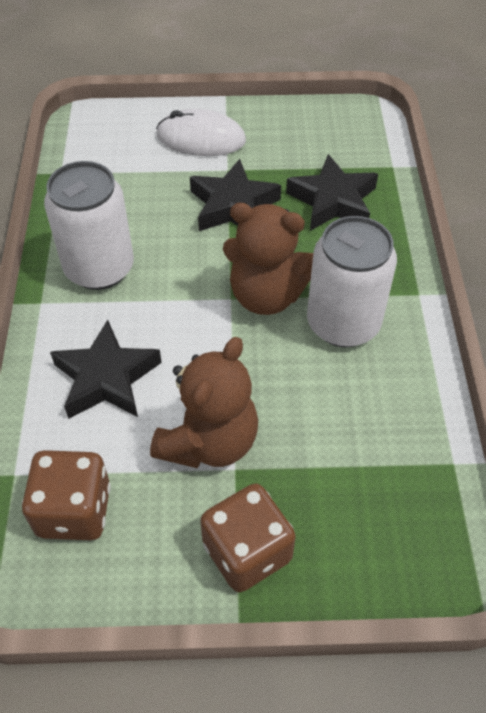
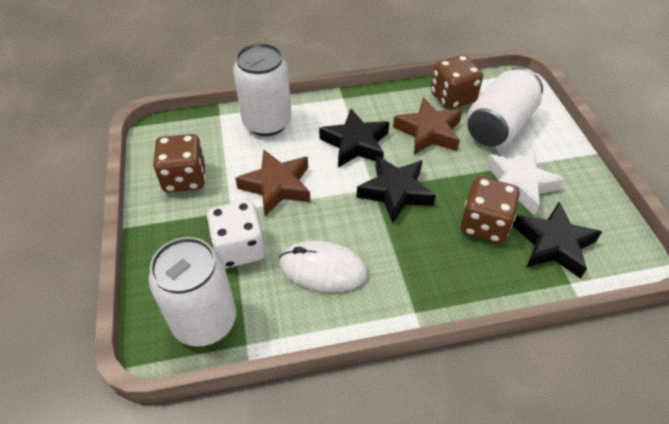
brown dice: [22,450,111,540] [200,483,296,592] = 2 -> [153,134,206,192] [431,55,483,110] [460,177,520,243] = 3
brown star: none = 0 -> [235,150,311,216] [393,97,462,155] = 2
brown teddy bear: [150,337,258,468] [223,203,313,315] = 2 -> none = 0
white can: [44,161,134,290] [307,216,397,347] = 2 -> [148,237,236,347] [233,43,292,136] [467,67,543,147] = 3
white dice: none = 0 -> [206,201,265,268] = 1
white star: none = 0 -> [486,149,565,216] = 1

